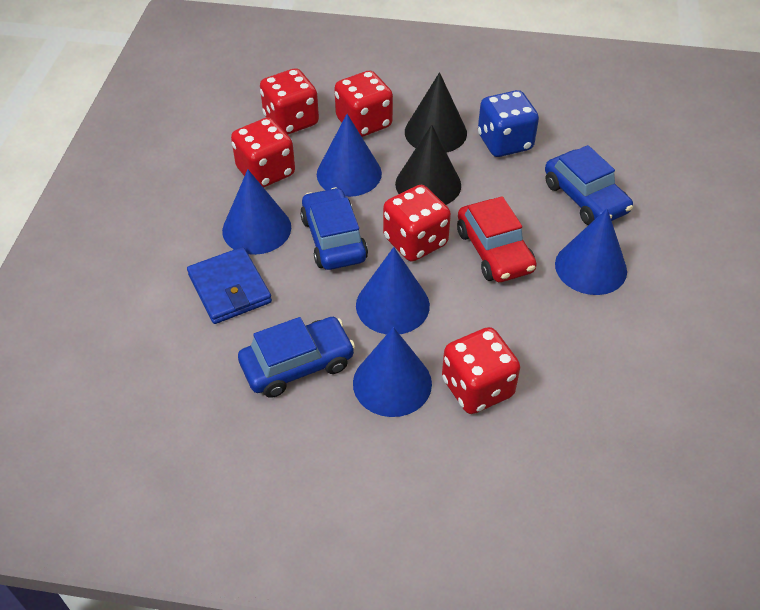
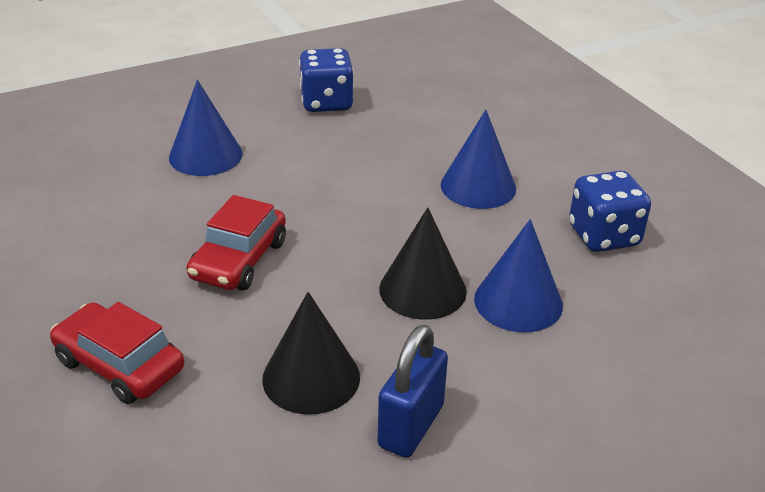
blue car: [238,317,355,398] [300,187,368,270] [545,145,633,225] = 3 -> none = 0
blue cone: [222,169,291,255] [317,114,382,197] [353,327,432,417] [356,247,430,335] [555,209,627,295] = 5 -> [169,80,243,176] [441,110,516,209] [474,219,563,332] = 3
blue dice: [478,90,539,157] = 1 -> [299,48,354,112] [569,171,651,252] = 2
blue padlock: none = 0 -> [378,325,448,458] = 1
blue wallet: [187,247,272,324] = 1 -> none = 0
red car: [457,196,537,282] = 1 -> [50,302,184,404] [186,195,286,290] = 2
red dice: [231,117,295,188] [260,68,319,135] [334,71,393,137] [383,185,451,261] [442,327,520,414] = 5 -> none = 0

